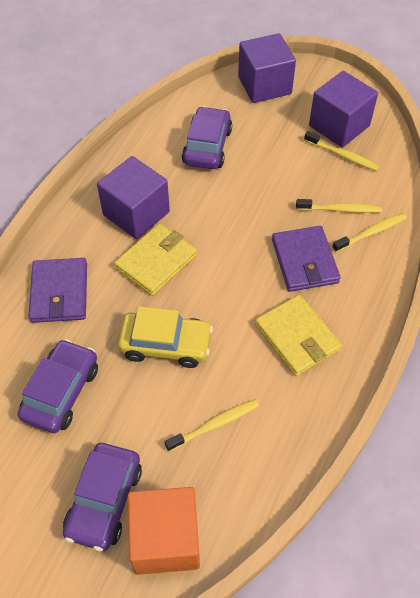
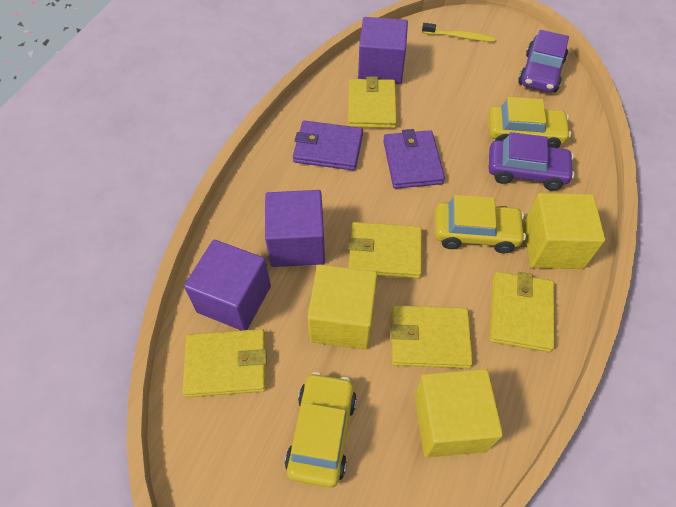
orange cube: [128,487,200,575] = 1 -> none = 0
purple car: [18,339,98,433] [63,443,142,551] [182,106,232,169] = 3 -> [489,132,575,190] [518,30,569,92] = 2
yellow car: [118,306,213,368] = 1 -> [285,372,357,488] [435,195,526,253] [488,97,571,148] = 3
yellow cube: none = 0 -> [307,264,377,350] [415,369,503,458] [523,193,605,269] = 3
yellow toothbrush: [165,399,259,452] [296,199,382,213] [304,131,380,171] [332,213,407,252] = 4 -> [422,23,495,42] = 1
yellow wallet: [114,223,197,296] [255,295,342,376] = 2 -> [182,329,267,397] [348,76,397,128] [348,222,422,279] [390,305,473,368] [490,272,554,352] = 5

